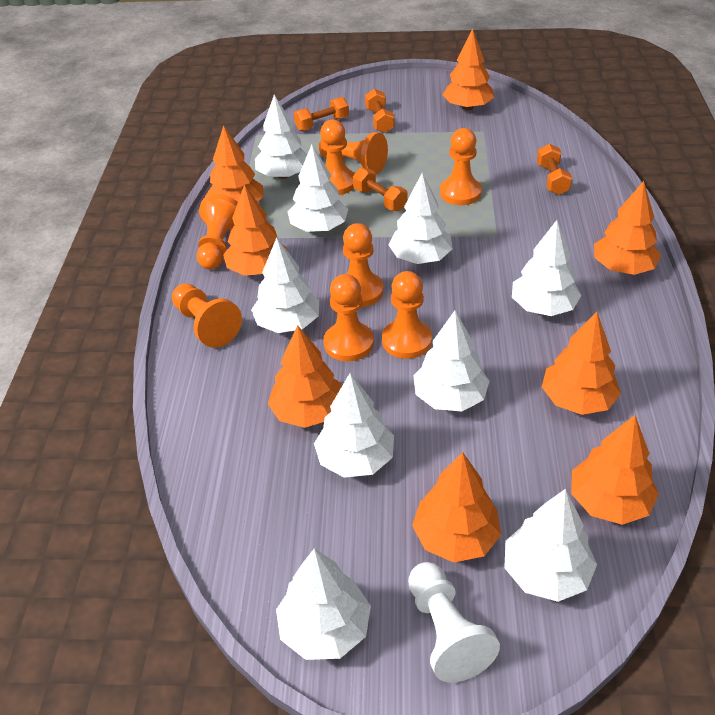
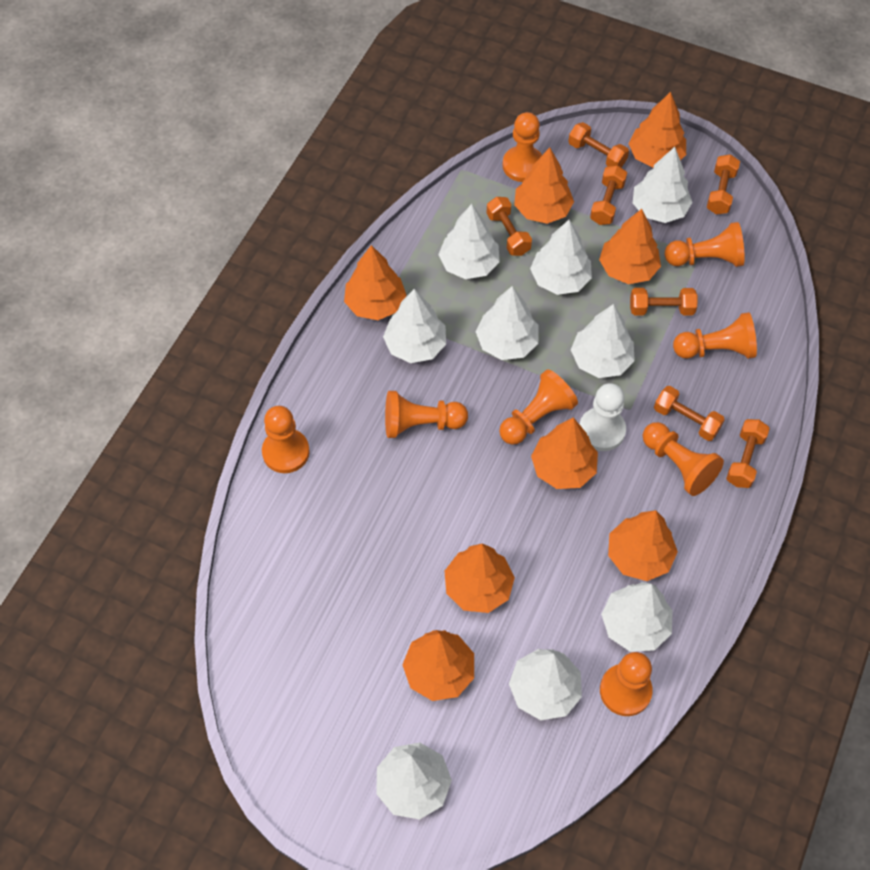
orange dumbbell: [294,97,349,131] [353,167,408,211] [365,89,395,133] [537,144,572,195] = 4 -> [487,197,532,256] [568,122,629,168] [590,165,627,225] [630,288,697,315] [654,386,725,441] [707,154,740,215] [726,419,770,488] = 7

